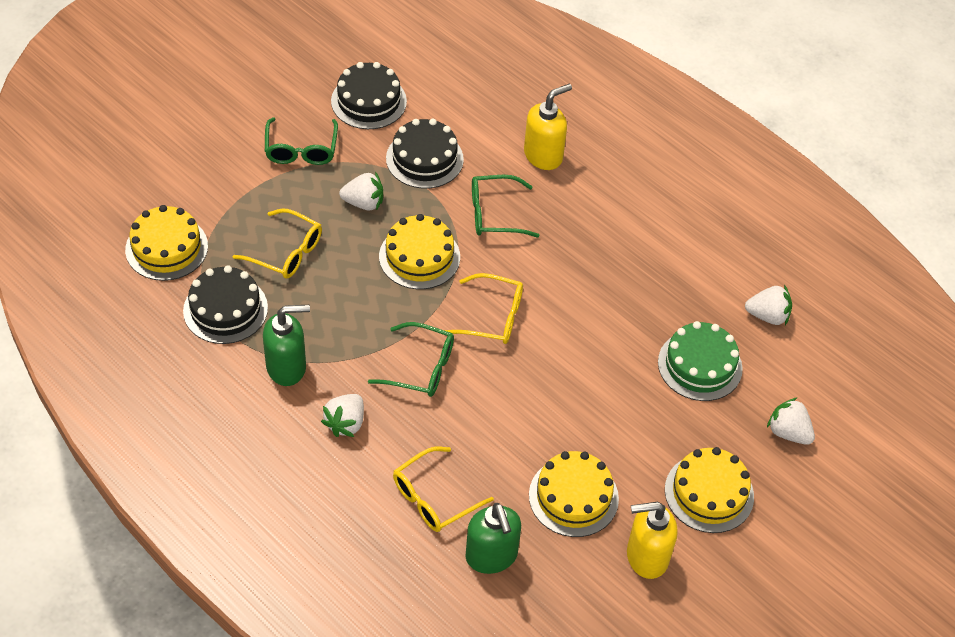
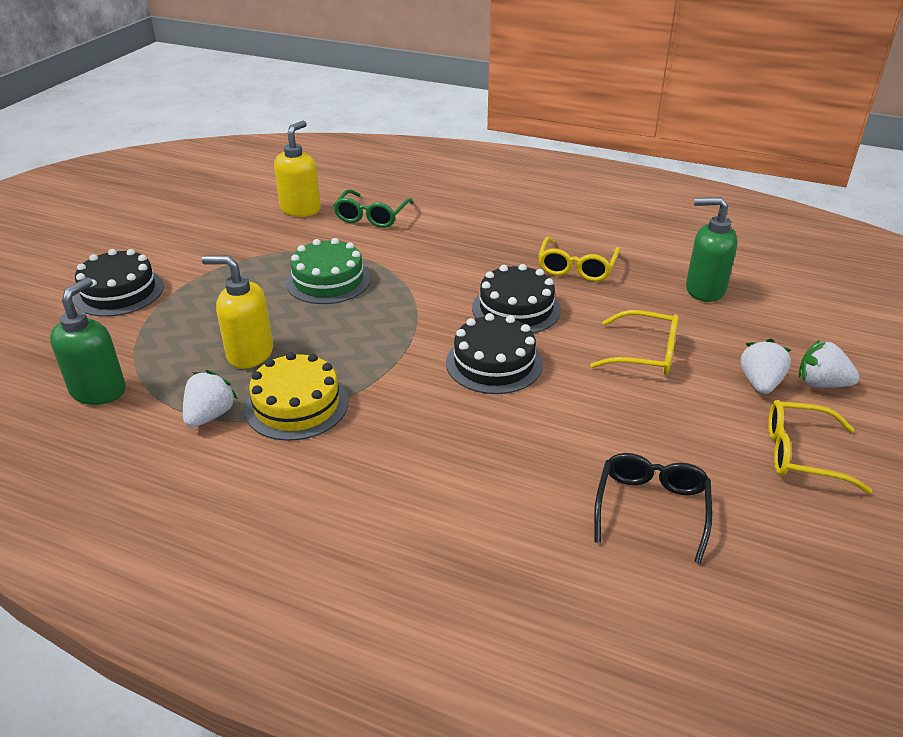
black glasses: none = 0 -> [594,453,713,564] = 1
green glasses: [265,117,338,165] [368,322,454,397] [472,175,540,238] = 3 -> [333,189,414,228] = 1
white strawberry: [321,394,364,437] [339,172,383,211] [745,285,792,325] [767,397,815,445] = 4 -> [183,370,238,427] [740,339,791,394] [798,340,860,388] = 3
yellow cake: [125,205,208,281] [379,214,460,289] [529,451,619,537] [665,447,754,533] = 4 -> [244,352,348,441] = 1

